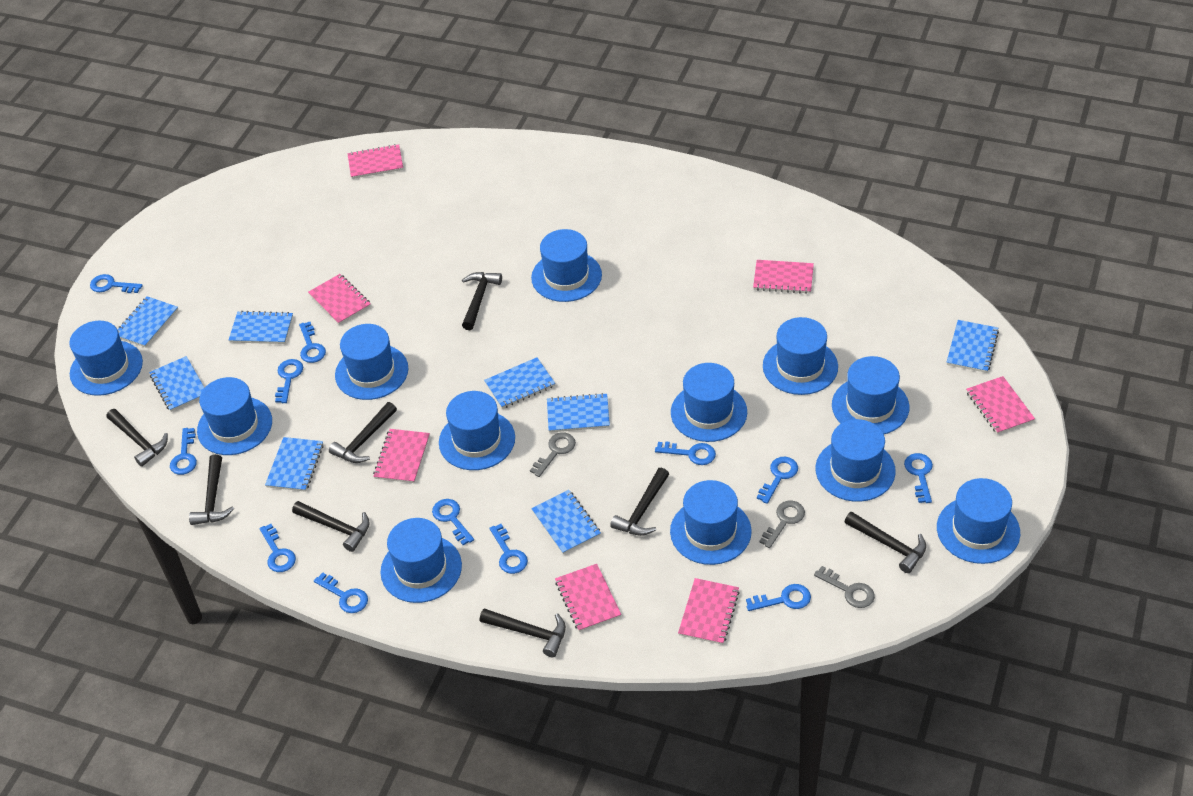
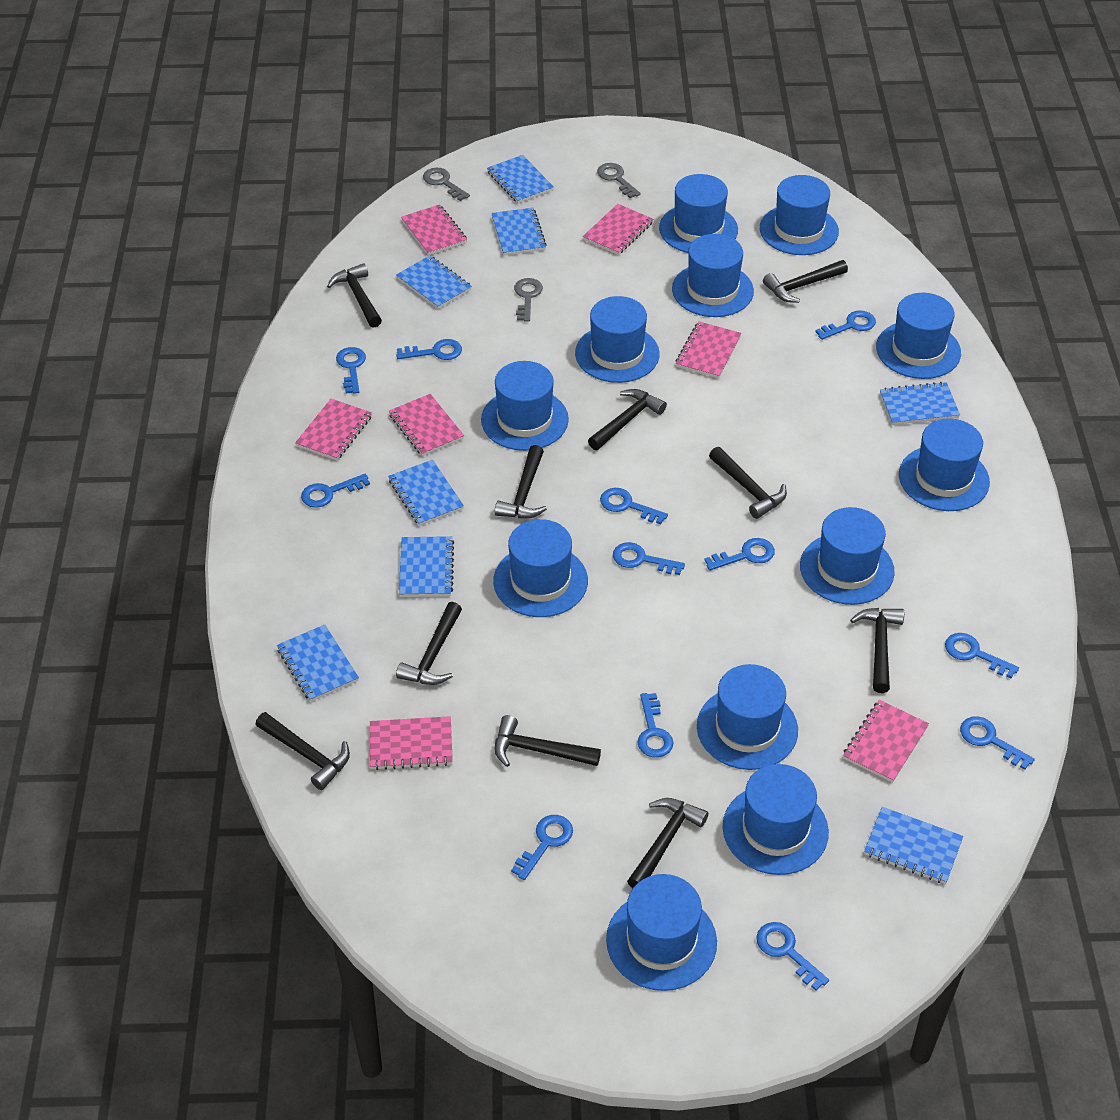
black hammer: [107,409,168,467] [189,454,234,525] [292,501,370,552] [329,402,397,463] [462,272,502,330] [480,608,566,657] [610,468,669,536] [845,512,926,573] = 8 -> [255,712,350,790] [327,263,382,328] [396,602,462,685] [494,715,601,767] [495,445,547,519] [588,389,667,450] [627,798,708,888] [709,447,787,519] [763,260,848,303] [850,608,904,693] = 10

